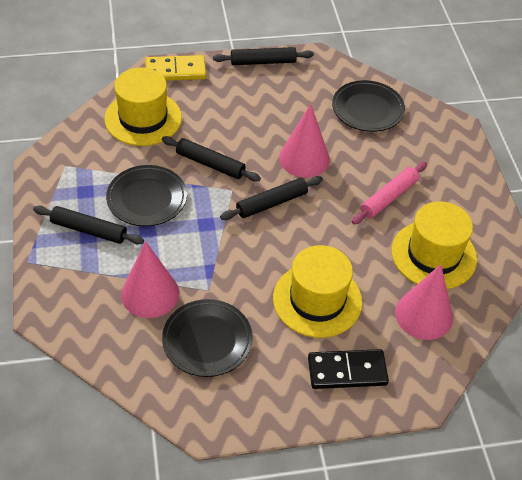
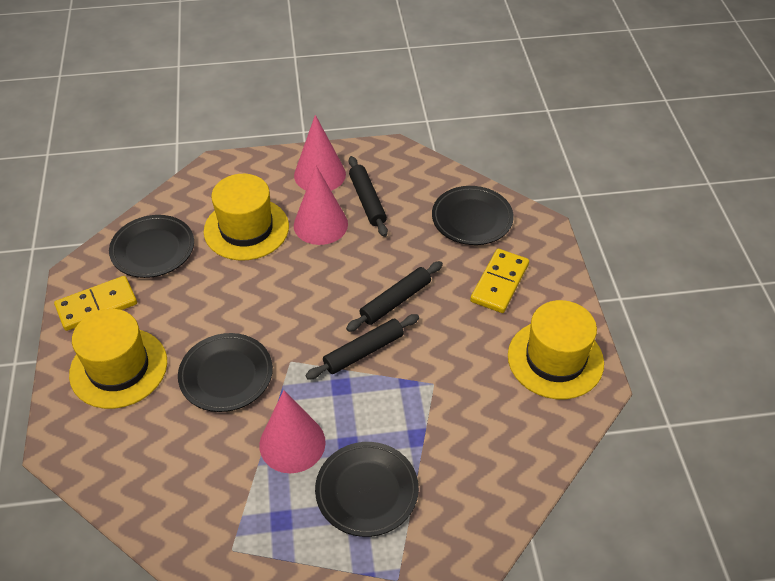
black domino: [308,349,389,389] = 1 -> none = 0
black plate: [106,165,187,227] [162,299,253,377] [332,80,405,132] = 3 -> [109,215,194,278] [178,333,273,412] [315,442,419,537] [432,186,514,245] = 4
black rolling pin: [33,205,144,244] [162,136,261,182] [213,47,314,65] [220,176,323,220] = 4 -> [305,314,419,379] [346,261,443,332] [349,156,388,237] = 3
pink rolling pin: [352,162,427,224] = 1 -> none = 0
yellow domino: [145,55,206,81] = 1 -> [54,276,137,331] [470,249,529,313] = 2

